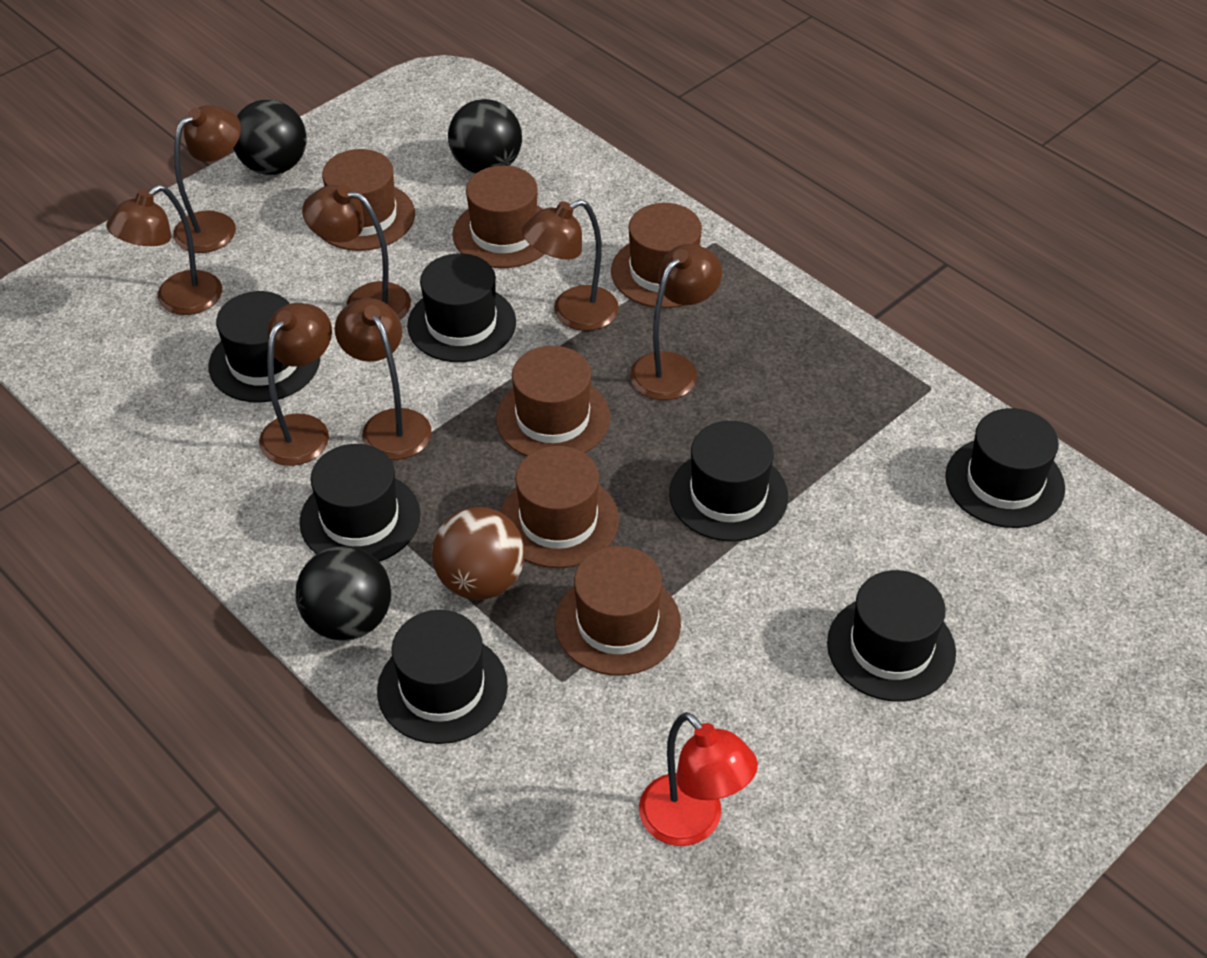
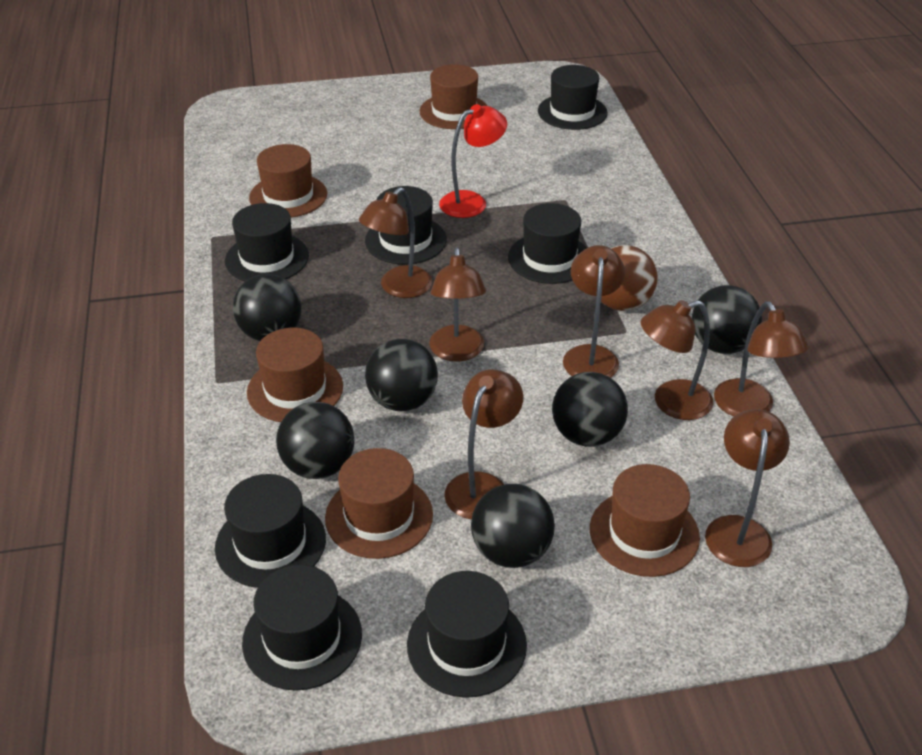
black ball: [233,99,307,175] [296,546,391,641] [448,99,522,173] = 3 -> [233,274,302,341] [276,402,354,479] [365,339,438,411] [471,484,555,568] [552,372,628,447] [692,285,762,354] = 6
brown hat: [322,149,415,251] [452,165,544,268] [496,346,610,456] [500,446,619,568] [555,546,681,676] [611,203,702,308] = 6 -> [247,328,343,422] [249,144,327,217] [325,448,433,559] [420,64,487,129] [590,464,700,577] = 5

